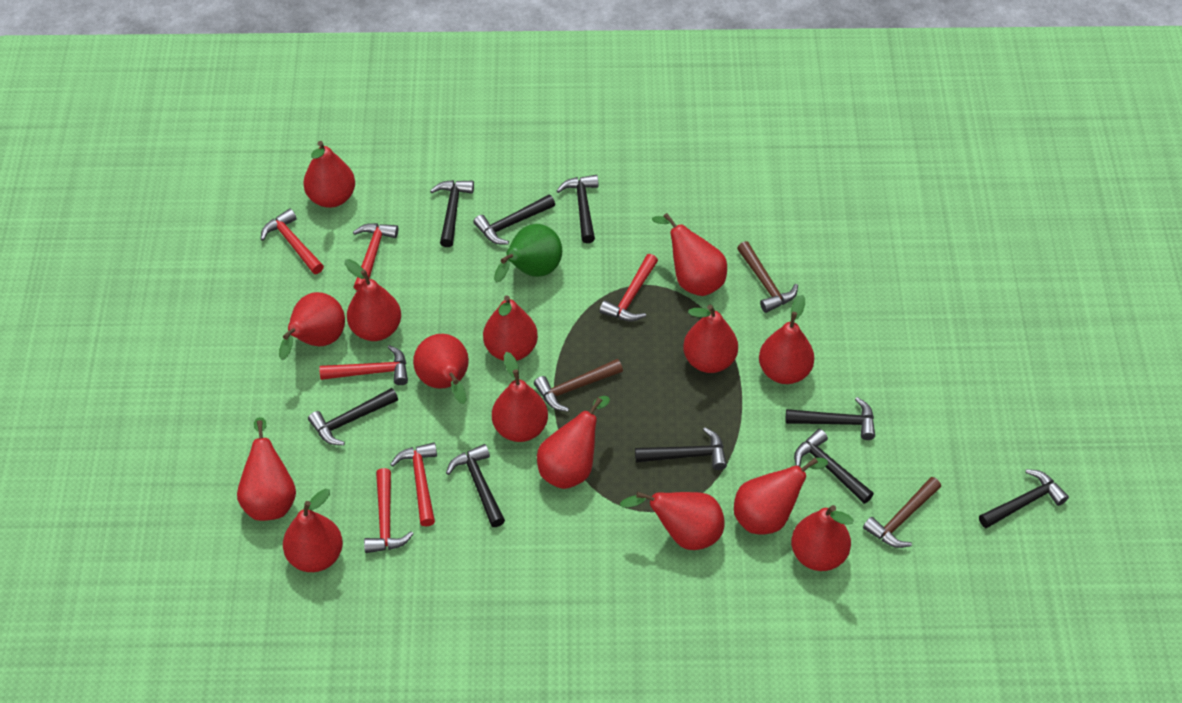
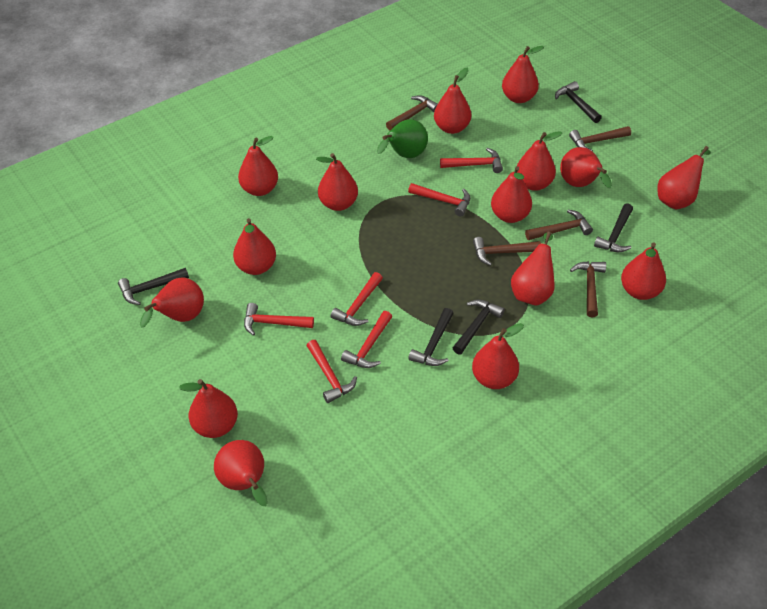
black hammer: [308,388,398,445] [430,180,474,247] [446,444,505,527] [473,195,555,245] [557,175,599,243] [635,427,727,470] [786,397,875,440] [794,429,874,504] [979,469,1069,529] = 9 -> [118,268,189,305] [408,308,454,366] [453,299,505,354] [555,81,602,123] [594,203,633,252] = 5
brown hammer: [534,359,623,412] [737,241,798,313] [863,477,941,548] = 3 -> [386,95,438,130] [473,237,541,266] [525,210,593,240] [569,126,631,152] [570,261,606,317] = 5

